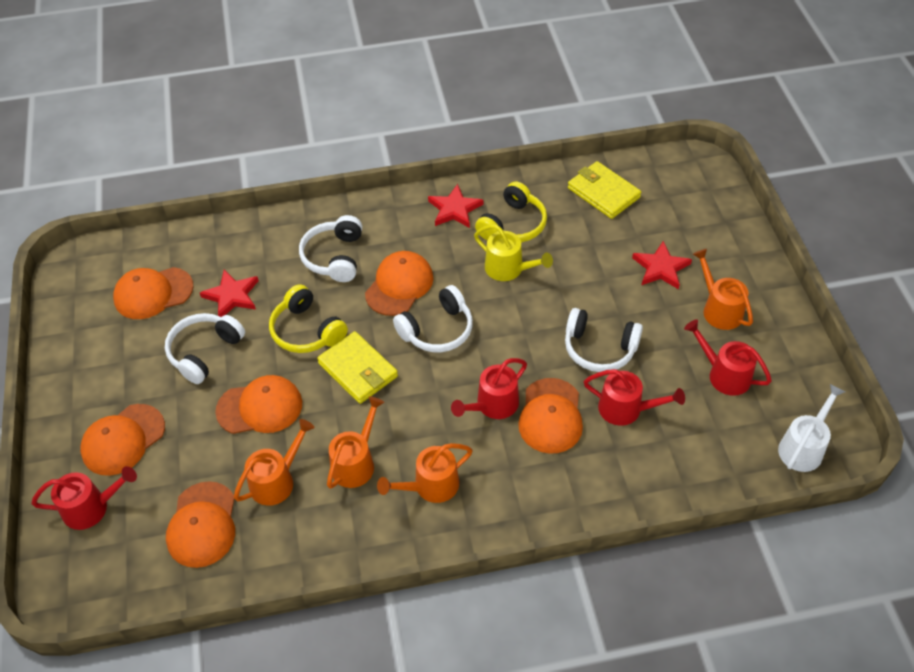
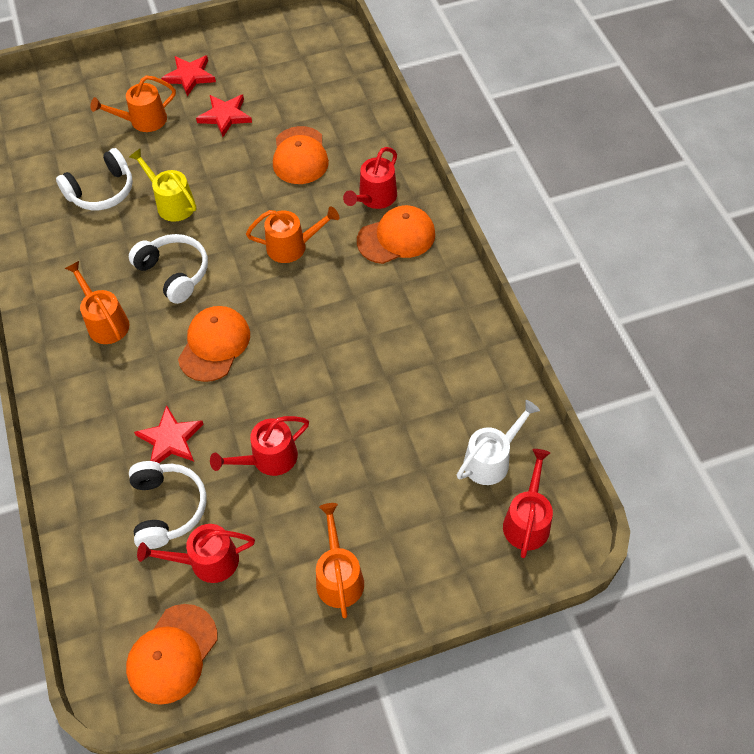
orange cap: [80,404,165,476] [113,267,193,319] [166,481,235,568] [215,375,302,434] [365,251,433,316] [518,378,583,454] = 6 -> [126,604,218,705] [178,306,250,382] [273,126,329,184] [357,205,435,264] = 4
white headphones: [165,313,245,384] [299,215,362,282] [393,285,473,352] [565,308,643,372] = 4 -> [56,148,133,210] [129,234,208,304] [129,461,207,549] = 3
yellow headphones: [269,284,348,353] [475,181,547,242] = 2 -> none = 0
yellow wallet: [317,331,398,404] [568,161,641,219] = 2 -> none = 0

